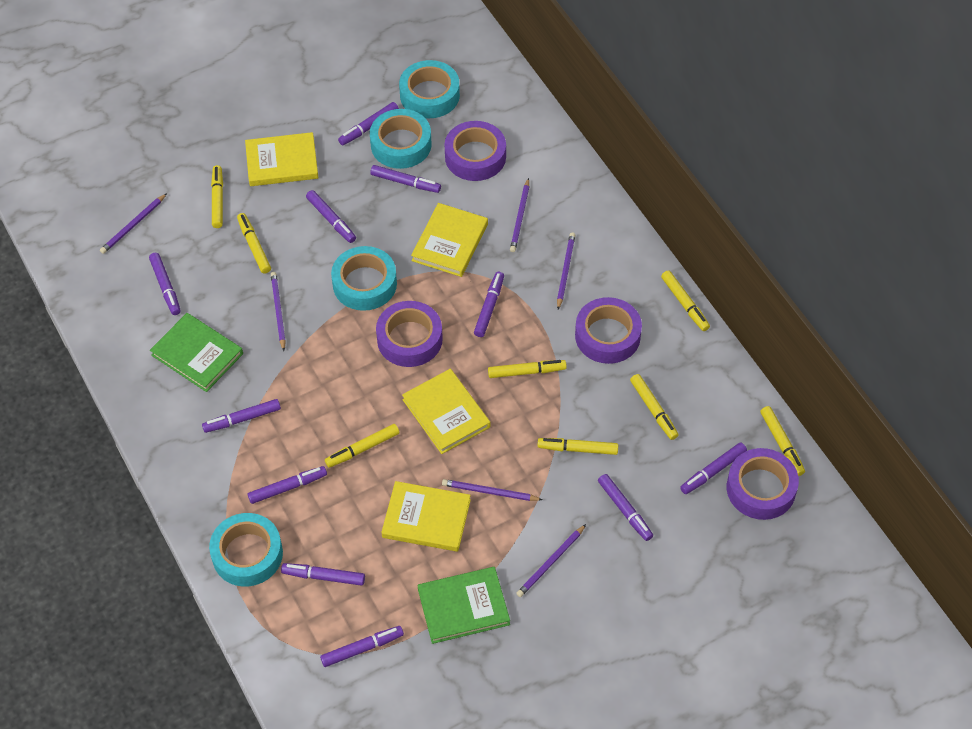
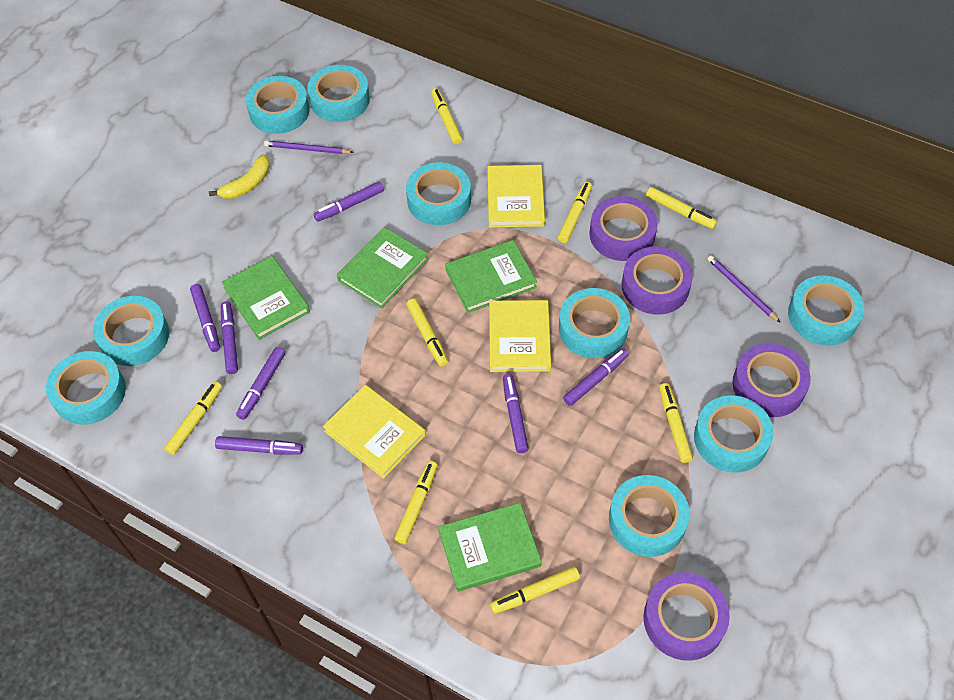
green book: [150,313,243,392] [418,567,510,644] = 2 -> [222,256,310,340] [337,227,428,308] [438,503,542,592] [445,240,537,313] = 4
purple marker: [149,253,181,315] [202,399,281,433] [248,466,327,504] [281,563,365,586] [306,190,356,243] [320,626,404,667] [338,102,399,145] [370,165,441,193] [474,271,504,337] [598,474,653,541] [680,443,747,494] = 11 -> [190,284,220,352] [215,436,303,455] [221,302,238,374] [236,347,285,420] [314,182,384,222] [503,374,529,453] [563,348,629,406] = 7
purple pencil: [100,193,167,254] [271,272,286,351] [442,479,543,501] [510,178,529,252] [516,524,586,597] [557,232,575,310] = 6 -> [264,141,353,154] [708,255,781,323] = 2
turquoise tape: [209,513,283,587] [331,246,397,311] [370,109,432,169] [399,60,460,118] = 4 -> [46,351,126,425] [93,296,169,366] [246,76,310,134] [307,65,370,122] [406,162,471,225] [559,288,630,358] [609,475,690,557] [694,395,773,473] [788,276,864,345] = 9
yellow banana: none = 0 -> [209,154,270,199] = 1
yellow book: [245,132,318,186] [381,481,471,552] [402,369,490,454] [411,203,488,277] = 4 -> [323,385,426,479] [487,165,545,228] [489,300,551,372] = 3

